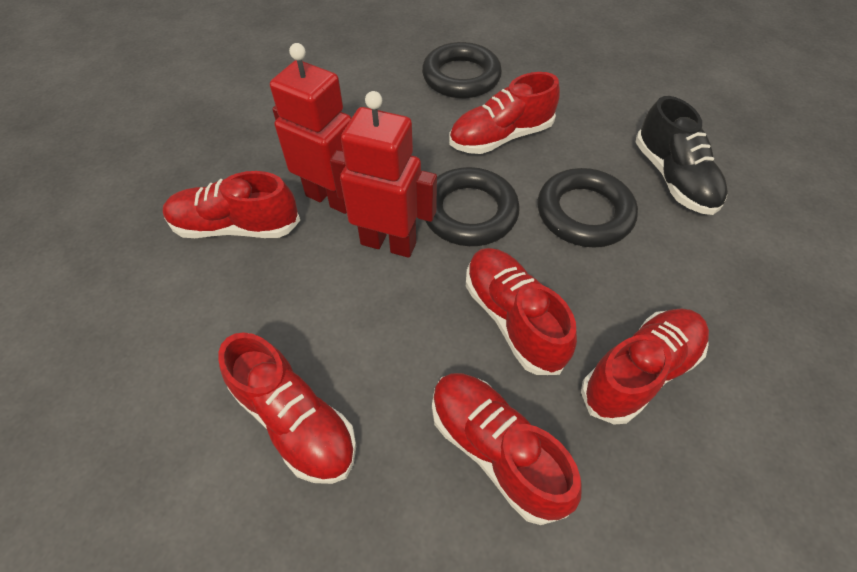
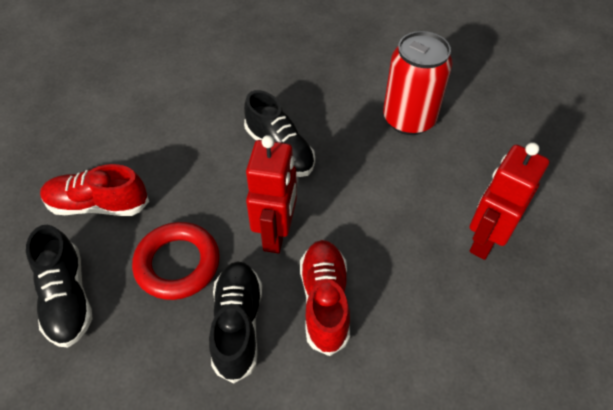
black ring: [422,42,502,98] [425,167,520,246] [538,168,638,247] = 3 -> none = 0
black shoe: [635,96,728,215] = 1 -> [26,225,93,347] [209,261,262,383] [244,90,315,177] = 3
red can: none = 0 -> [383,31,453,135] = 1
red ring: none = 0 -> [132,222,220,300] = 1
red shoe: [163,171,300,238] [218,332,356,484] [432,373,582,525] [449,72,560,154] [466,248,577,375] [581,308,709,424] = 6 -> [40,164,149,216] [300,240,350,356] = 2

